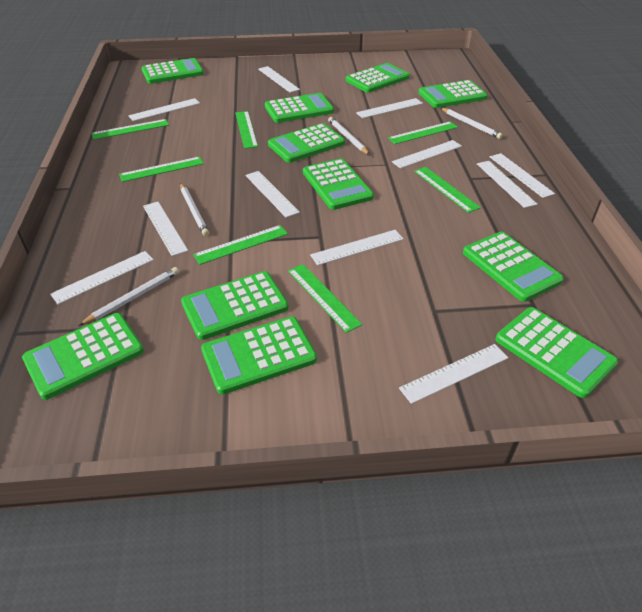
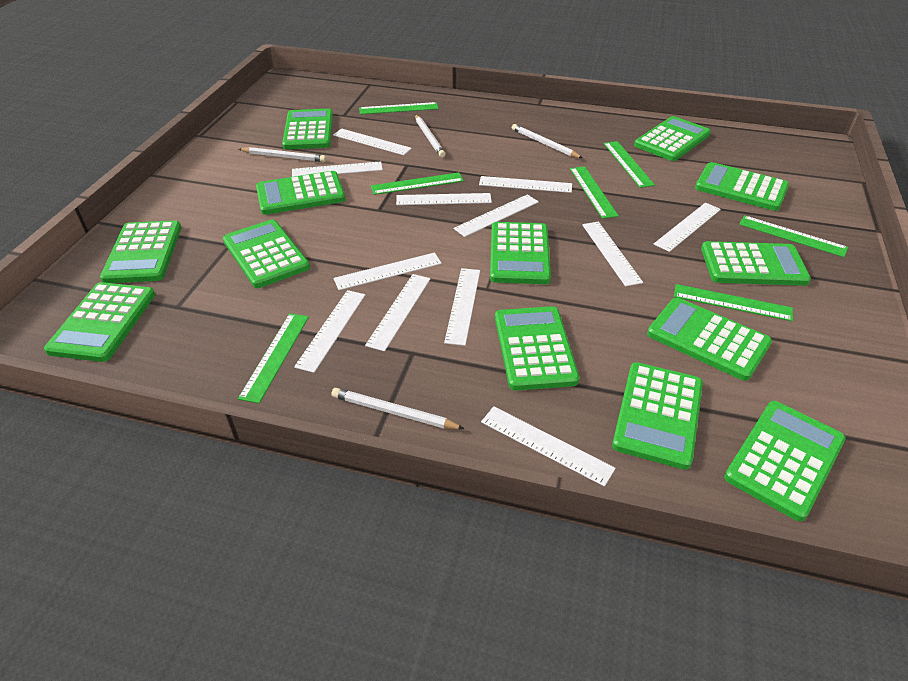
green calculator: [22,313,144,400] [142,58,204,84] [181,271,289,340] [201,316,317,395] [265,93,334,123] [268,123,345,163] [303,159,374,210] [346,63,410,93] [418,80,488,108] [463,232,564,302] [496,307,618,398] = 11 -> [44,282,155,362] [100,220,181,283] [223,219,310,288] [256,171,345,215] [282,109,333,149] [490,222,551,284] [495,306,579,391] [612,362,703,470] [634,116,711,161] [647,298,772,381] [695,162,789,211] [701,241,811,286] [724,401,846,521] = 13
white ruler: [50,251,154,304] [128,98,200,121] [143,202,188,256] [245,171,300,217] [258,66,300,93] [310,230,404,266] [356,98,423,118] [392,140,462,169] [399,344,508,404] [477,161,537,208] [490,153,555,198] = 11 -> [292,162,383,177] [294,290,365,373] [333,129,412,155] [333,253,442,290] [365,274,430,351] [396,193,492,205] [444,268,480,346] [454,194,539,237] [479,176,572,193] [481,406,616,487] [582,222,643,286] [654,203,721,252] = 12

